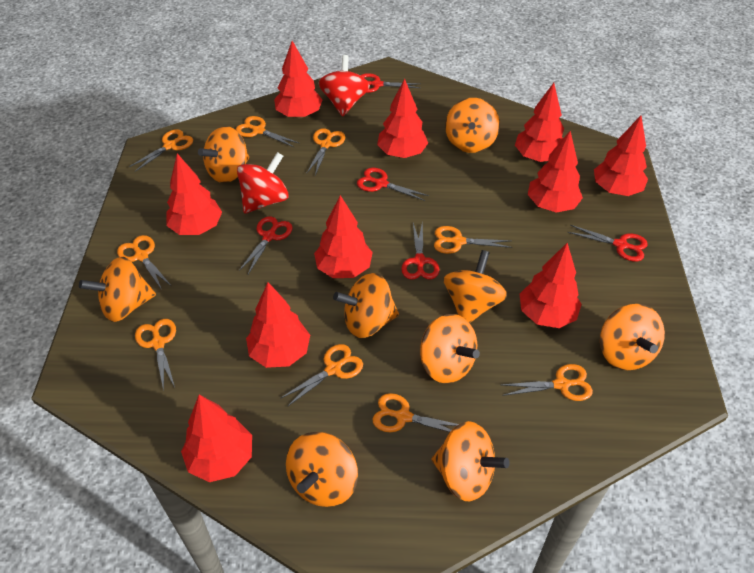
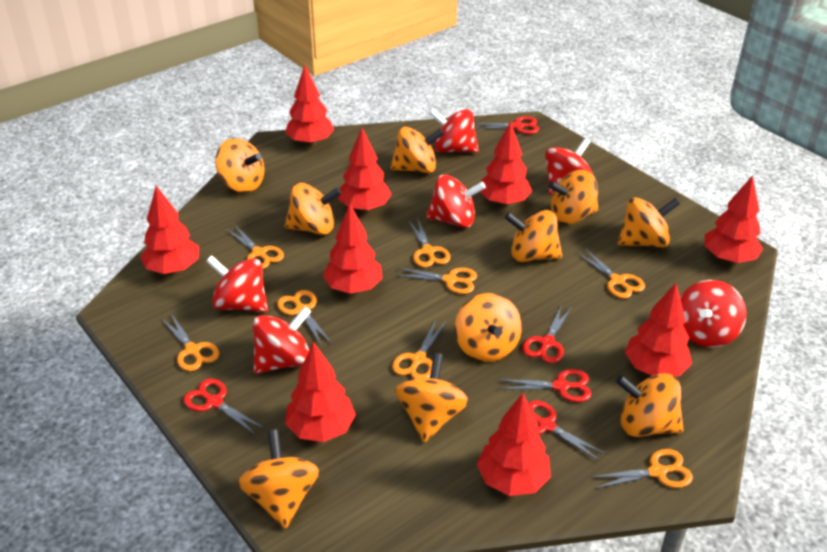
orange scissors: [117,235,171,290] [129,129,193,172] [135,319,176,391] [235,116,299,148] [280,344,363,407] [306,128,345,175] [372,393,459,433] [434,226,512,254] [502,364,593,401] = 9 -> [161,314,220,371] [226,226,284,269] [277,290,332,346] [392,320,446,379] [395,267,477,294] [408,220,450,267] [577,249,645,299] [590,449,693,489] = 8
orange spinning top: [79,257,156,322] [198,126,249,183] [286,432,358,507] [333,273,399,338] [420,314,480,384] [431,421,510,501] [444,250,507,323] [445,98,500,153] [600,304,665,370] = 9 -> [215,138,264,193] [238,430,319,529] [285,183,342,235] [390,127,444,173] [395,353,469,443] [455,293,522,362] [505,210,562,262] [548,170,598,224] [616,373,684,437] [618,197,680,247] = 10
red spinning top: [237,152,289,214] [319,55,370,117] = 2 -> [206,255,268,312] [253,306,311,374] [426,175,486,228] [429,108,479,153] [545,138,593,195] [680,280,746,348] = 6
red tree: [166,153,222,235] [181,395,252,482] [246,282,310,368] [274,41,323,118] [314,195,373,278] [377,78,428,158] [515,83,564,162] [520,243,581,328] [528,131,583,213] [594,115,648,196] = 10 -> [140,186,199,274] [285,65,334,146] [285,342,356,442] [323,204,383,294] [338,127,392,212] [477,393,551,496] [480,121,532,206] [625,283,692,377] [704,175,763,263] = 9

